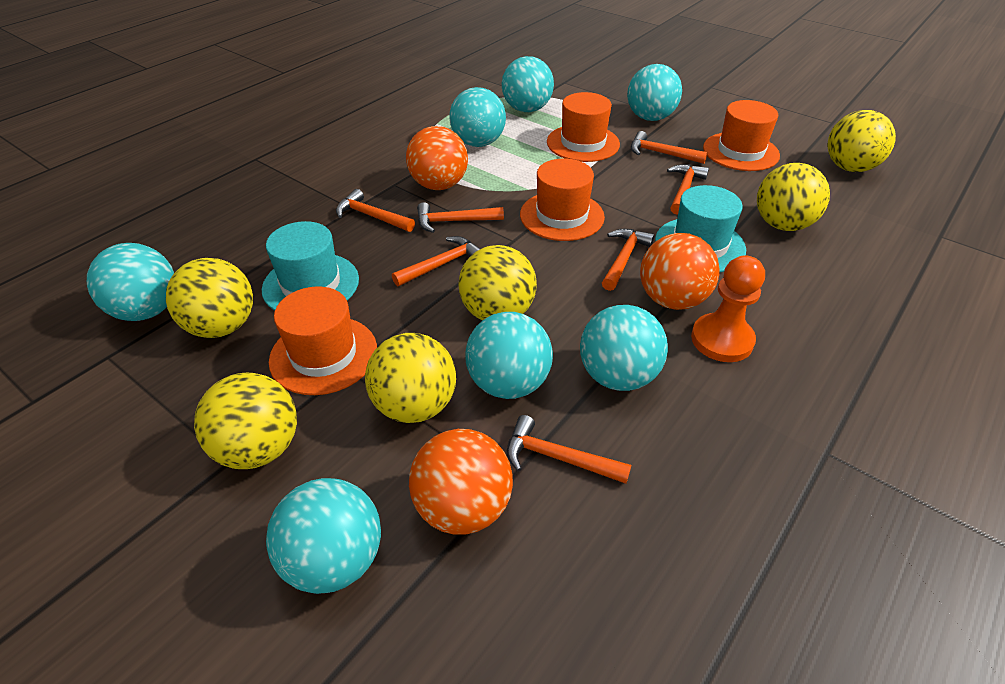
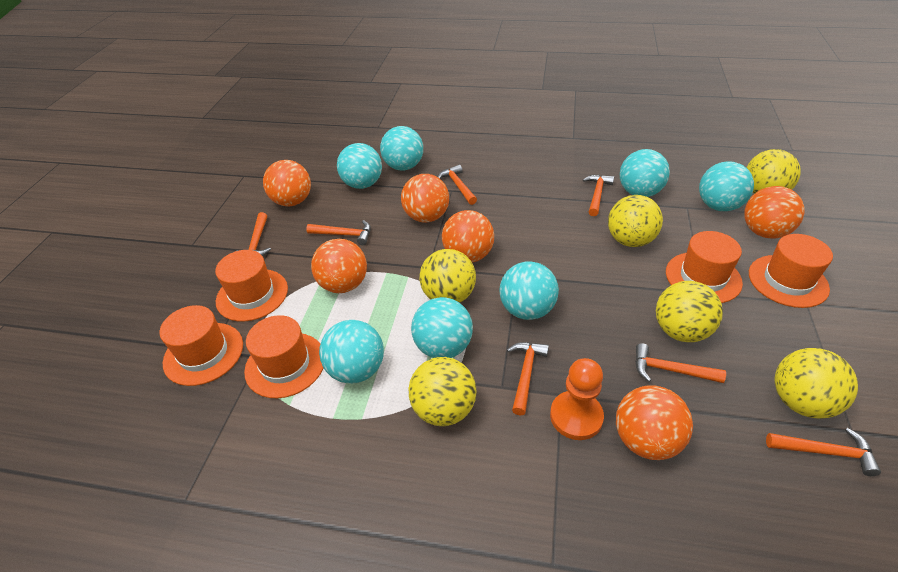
orange ball: [406,126,468,190] [409,429,513,535] [640,233,720,310] = 3 -> [263,160,311,206] [311,239,367,293] [401,174,449,223] [442,210,494,262] [616,385,693,460] [744,186,805,239] = 6
orange hat: [269,286,377,395] [520,159,605,241] [547,92,620,162] [703,100,780,171] = 4 -> [159,305,243,386] [215,250,288,321] [244,315,323,398] [666,231,743,303] [749,234,833,308] = 5
turquoise hat: [262,221,359,311] [655,185,746,273] = 2 -> none = 0

